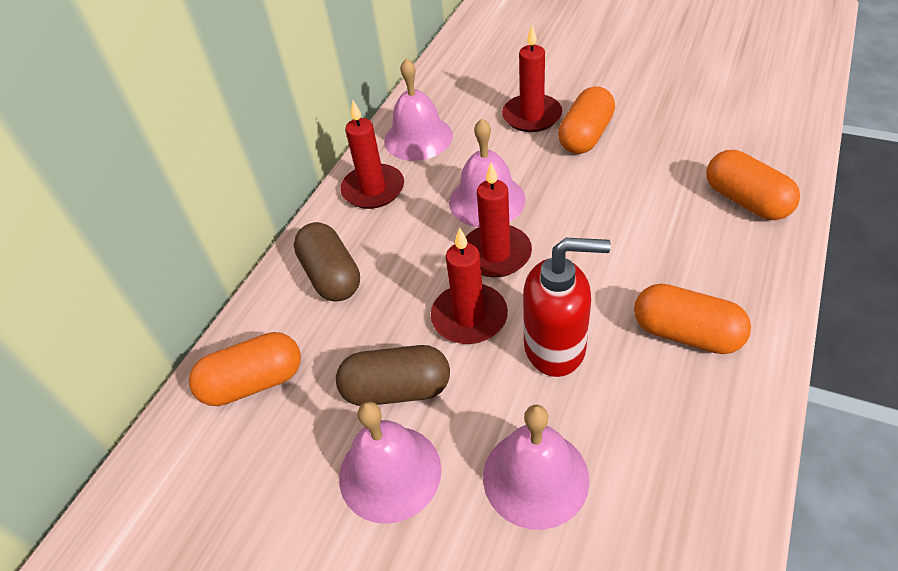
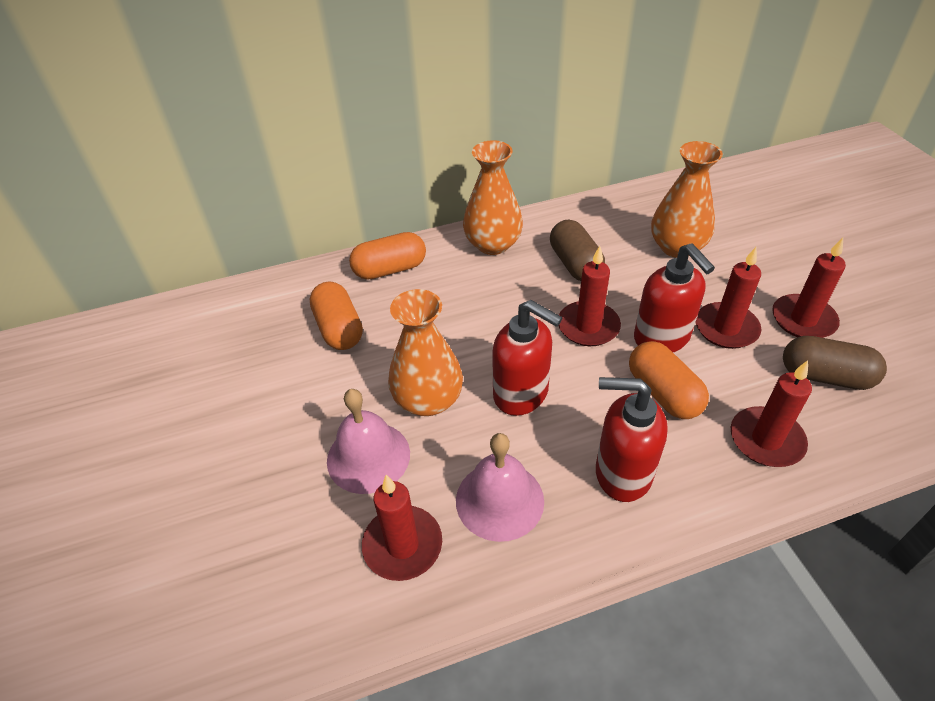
orange capsule: [189,332,301,406] [558,86,615,154] [634,284,751,354] [706,150,800,220] = 4 -> [310,281,363,350] [349,232,426,280] [629,341,709,419] = 3
orange vase: none = 0 -> [388,289,463,416] [463,140,523,255] [651,141,723,258] = 3
pink bell: [339,401,442,524] [384,58,453,161] [449,119,526,228] [483,405,590,530] = 4 -> [327,389,410,494] [456,433,544,542] = 2
red candle: [340,100,404,209] [431,227,508,344] [466,163,532,277] [502,26,562,132] = 4 -> [362,475,442,581] [559,246,621,346] [696,247,761,349] [731,360,812,467] [772,238,846,338] = 5
red soap dispenser: [523,238,611,377] = 1 -> [492,300,562,416] [596,377,668,502] [634,243,715,352] = 3

